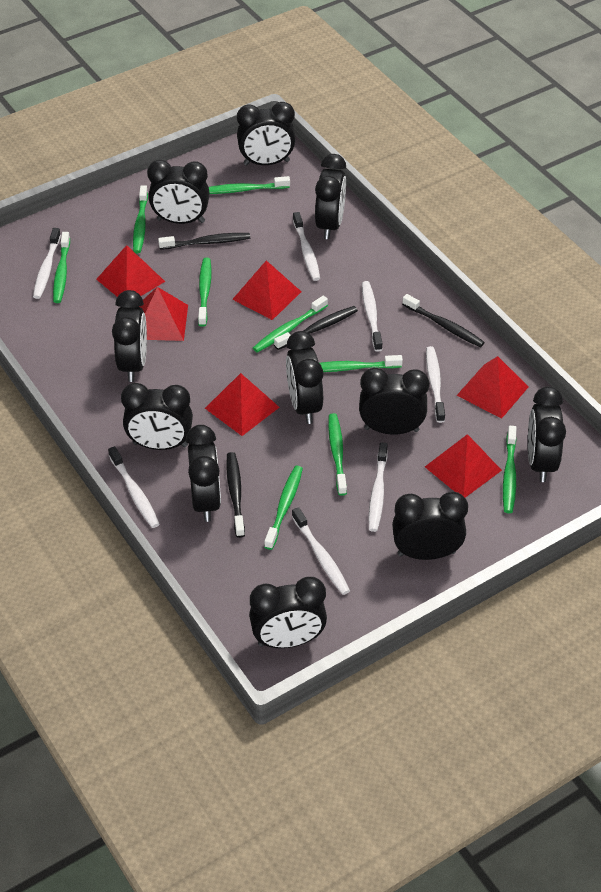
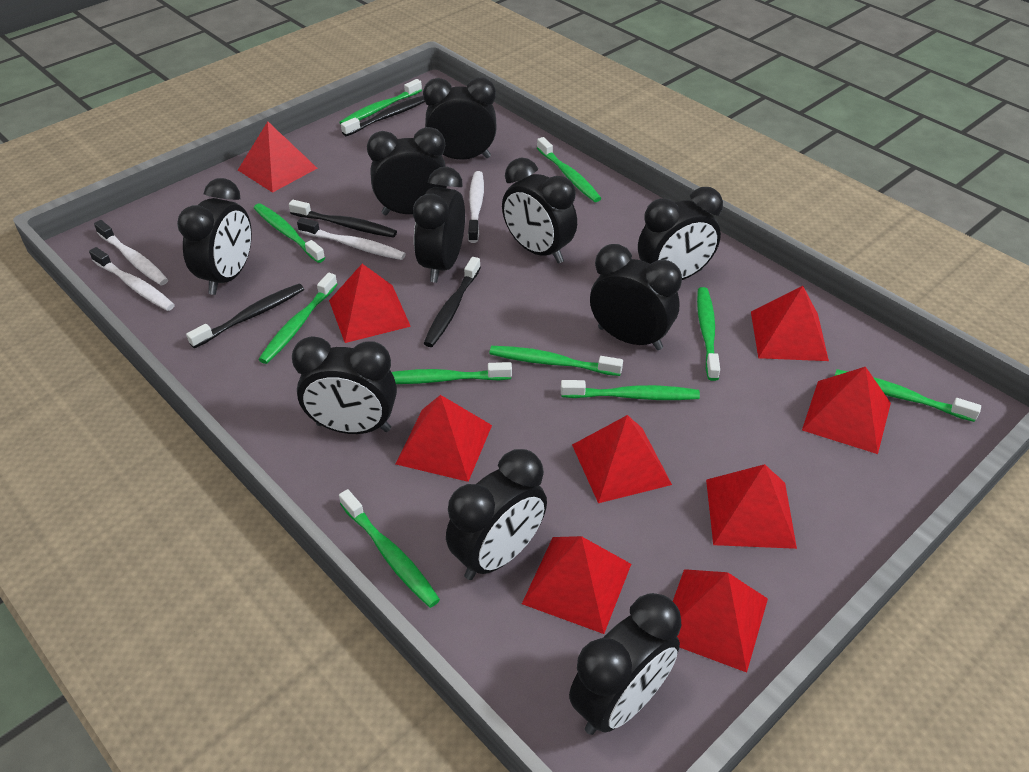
black clock: [112,290,147,382] [121,383,193,450] [147,160,210,224] [186,425,221,522] [237,102,296,166] [249,577,327,648] [286,331,323,424] [315,154,346,239] [359,368,429,435] [392,492,468,560] [528,387,566,482] = 11 -> [177,178,252,295] [292,336,397,434] [367,127,447,215] [413,167,465,283] [423,77,497,160] [446,449,547,580] [502,158,577,264] [569,593,681,735] [590,244,682,350] [638,187,723,280] = 10
green toothbrush: [53,232,70,303] [133,186,148,253] [198,258,211,327] [209,176,290,194] [253,296,328,353] [264,466,303,550] [319,355,403,372] [328,413,347,496] [503,426,516,513] = 9 -> [254,203,325,263] [258,273,337,364] [339,79,422,125] [339,489,440,608] [392,362,512,384] [489,346,623,376] [537,137,601,202] [561,380,700,400] [697,287,720,381] [835,369,981,422] = 10
red pyramid: [96,245,165,297] [139,287,188,341] [205,373,280,436] [232,260,301,320] [425,434,502,498] [456,356,529,419] = 6 -> [238,121,318,193] [329,264,411,343] [396,395,492,482] [522,536,631,634] [572,415,672,503] [673,569,768,673] [706,464,797,549] [751,286,829,361] [802,367,891,454] = 9
white toothbrush: [33,228,61,299] [108,446,159,528] [292,507,350,595] [293,212,320,281] [362,281,382,352] [369,442,388,532] [426,346,445,423] = 7 -> [89,247,175,311] [94,220,168,285] [297,217,406,260] [468,171,484,243] = 4

